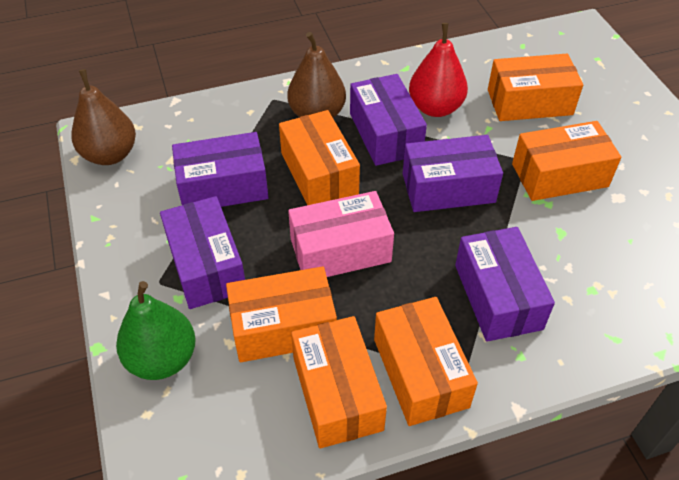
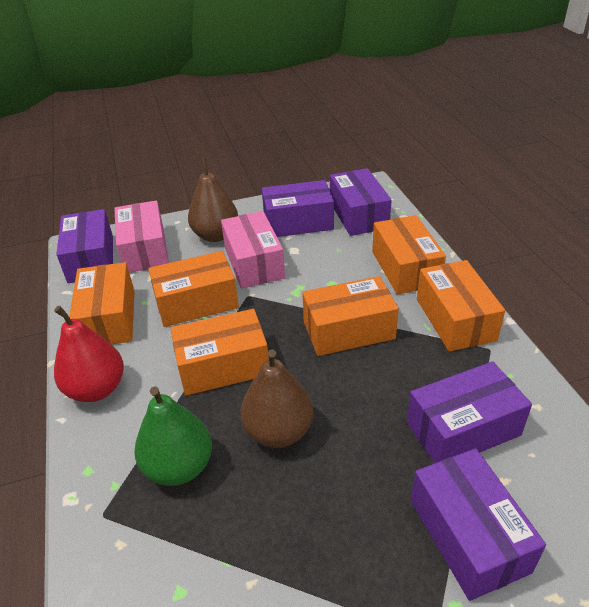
pink box: [288,191,394,277] = 1 -> [114,200,169,273] [221,211,285,289] = 2

